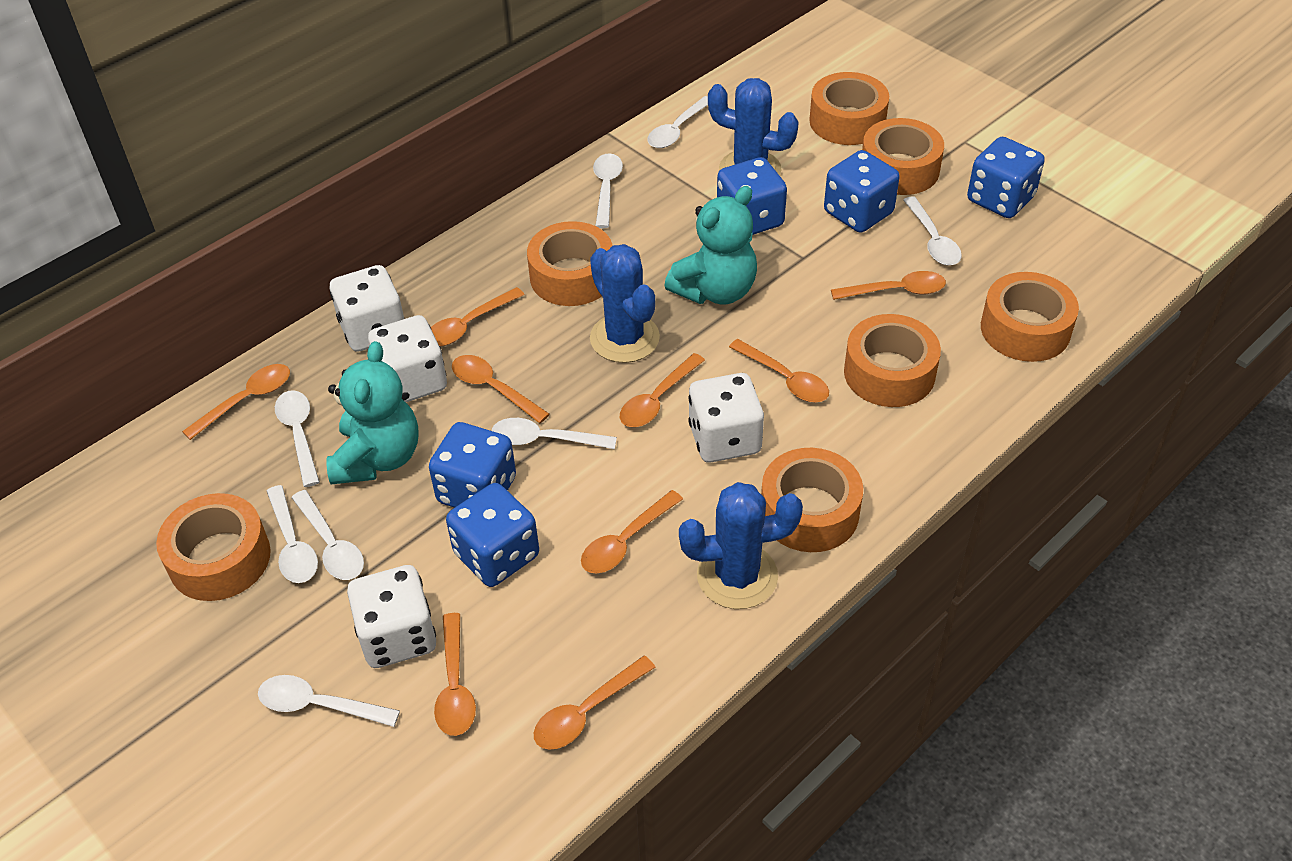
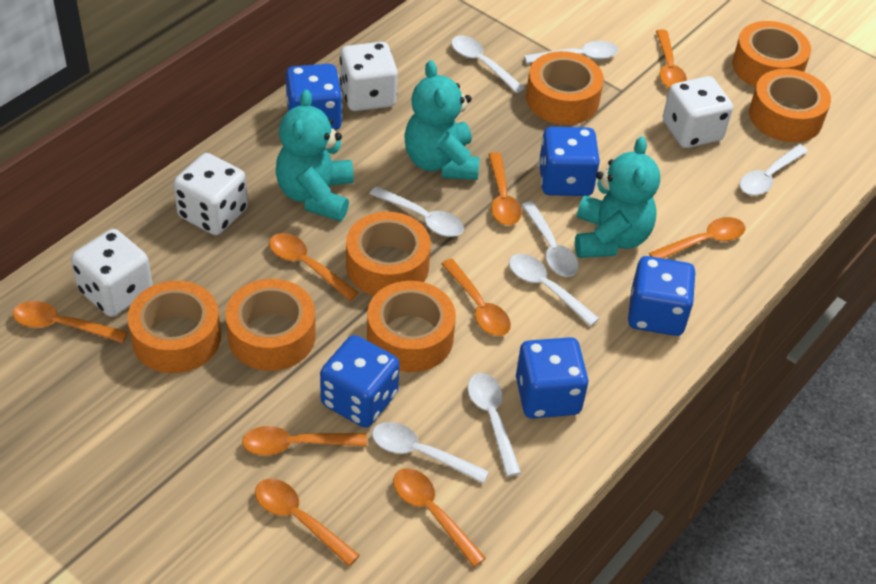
blue cactus: [590,244,660,363] [679,482,803,609] [708,78,799,176] = 3 -> none = 0
turquoise teddy bear: [326,341,419,484] [664,186,757,305] = 2 -> [276,89,354,221] [404,60,480,180] [575,136,660,258] = 3

